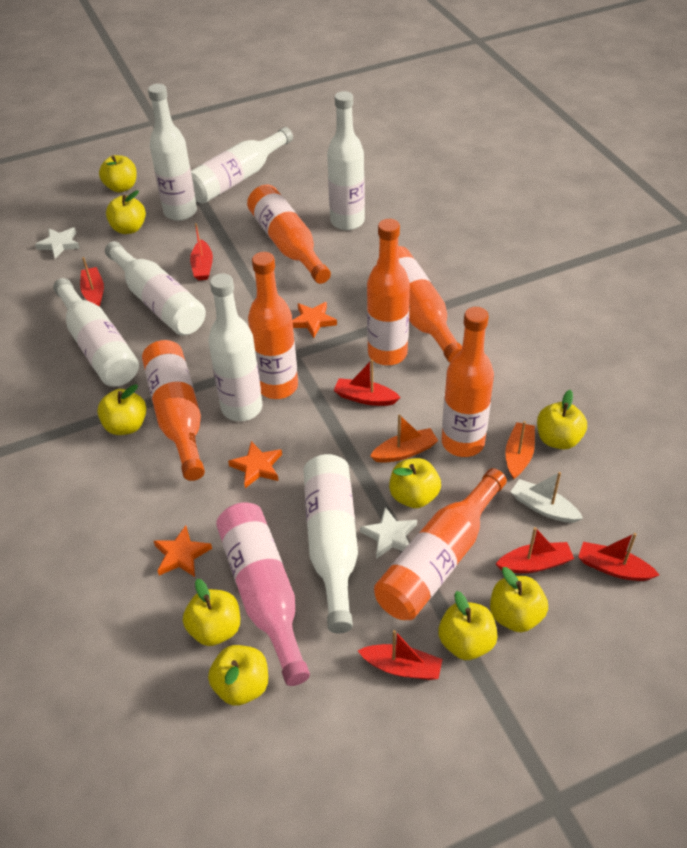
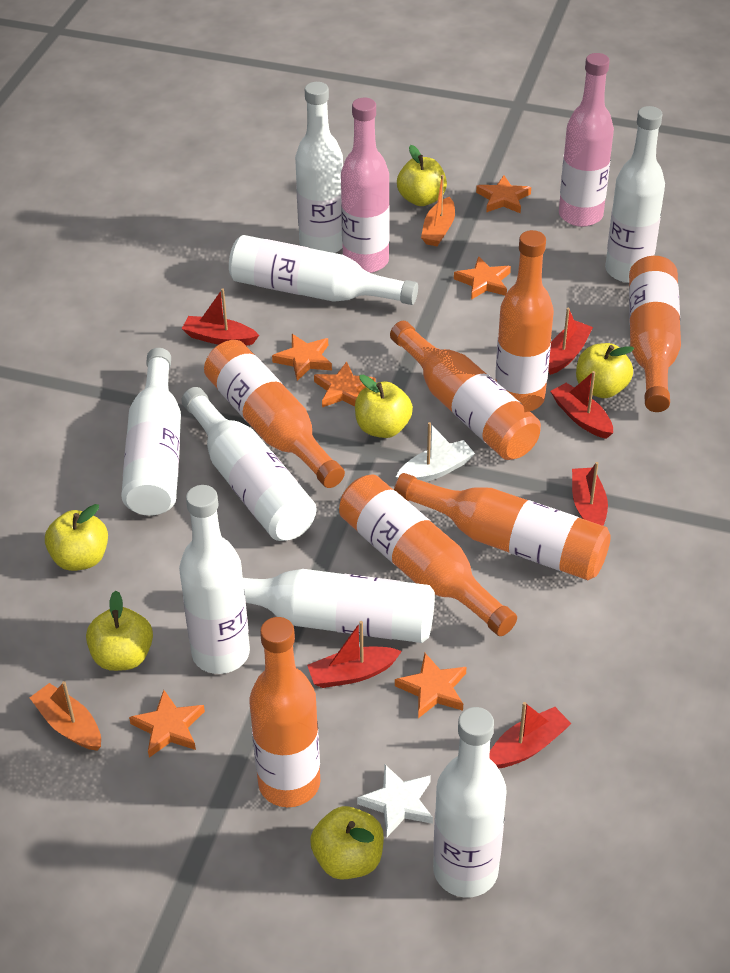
orange star: [154,525,212,577] [228,441,282,488] [292,302,337,338] = 3 -> [129,690,205,758] [272,334,332,381] [314,362,376,407] [395,653,467,718] [454,256,511,300] [476,175,531,214] = 6
pink bottle: [216,502,310,686] = 1 -> [341,98,390,273] [559,53,614,227] = 2
white bottle: [53,278,139,387] [105,241,206,336] [148,84,197,221] [191,127,293,204] [208,273,262,421] [303,454,358,633] [327,91,365,230] = 7 -> [121,348,181,516] [179,485,250,674] [181,387,317,541] [229,235,418,305] [243,569,435,643] [295,82,343,253] [433,707,507,898] [605,106,665,283] = 8
white star: [35,228,80,259] [360,507,417,559] = 2 -> [357,765,433,837] = 1
yellow apple: [97,384,146,435] [99,155,137,192] [106,190,146,234] [183,579,240,646] [208,645,268,706] [389,458,441,508] [438,591,498,660] [490,567,548,632] [537,390,587,449] = 9 -> [45,504,108,571] [86,591,153,671] [310,806,384,880] [355,374,413,438] [397,145,447,206] [576,343,634,398] = 6

